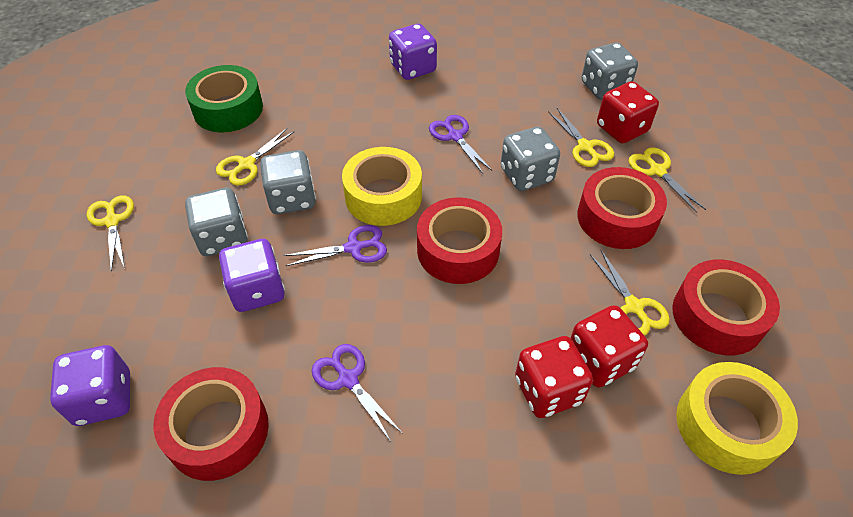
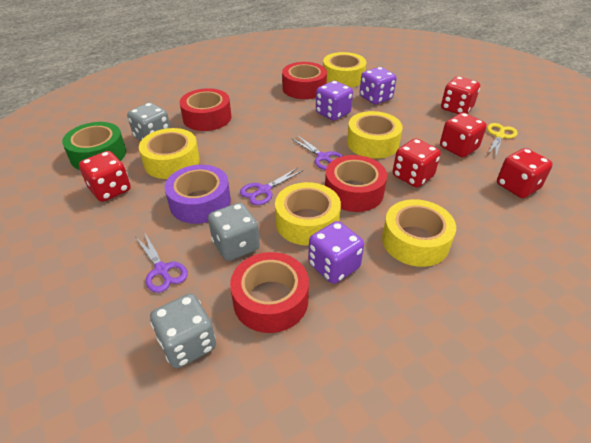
grey dice: [185,188,248,256] [260,150,316,214] [501,127,560,191] [582,43,638,100] = 4 -> [127,103,171,141] [150,294,216,368] [208,203,260,261] = 3
purple tape: none = 0 -> [165,165,231,224] = 1
red dice: [515,336,593,418] [571,305,648,388] [597,81,659,143] = 3 -> [79,151,131,202] [393,138,441,187] [440,113,487,158] [441,76,480,114] [497,148,553,198] = 5
yellow scissors: [87,195,134,272] [216,128,294,186] [548,108,614,167] [590,249,670,336] [629,147,706,213] = 5 -> [487,123,518,157] = 1
yellow tape: [342,147,422,226] [676,362,798,475] = 2 -> [139,128,200,179] [275,182,341,246] [323,52,366,87] [347,111,402,159] [382,199,456,267] = 5

